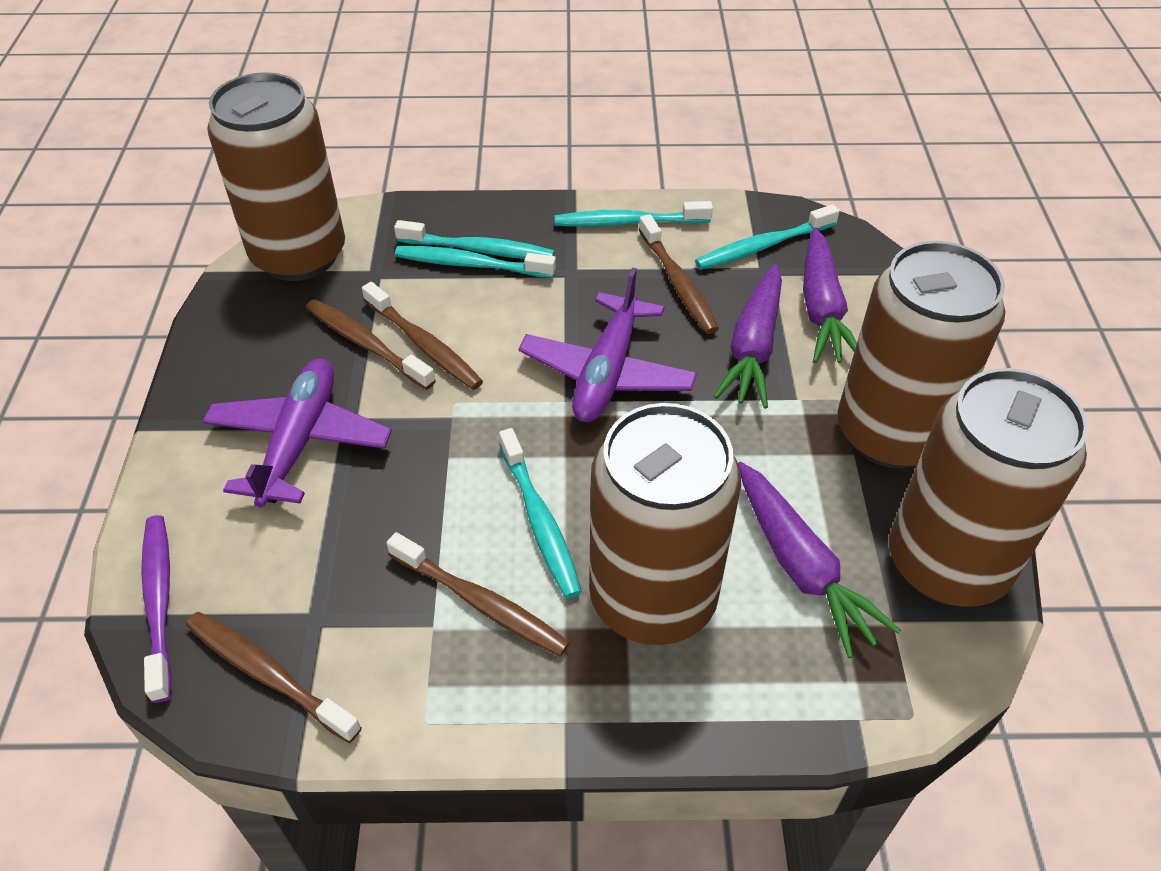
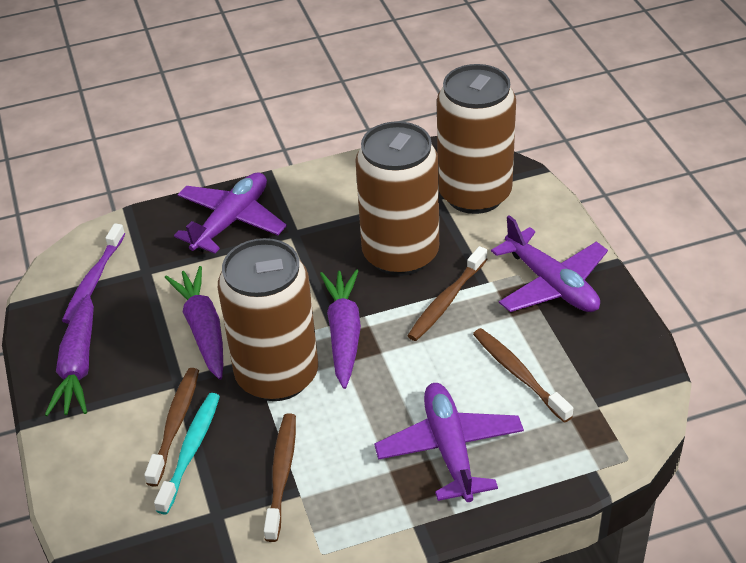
brown can: [207,72,345,281] [589,403,741,645] [838,241,1005,469] [889,368,1088,607] = 4 -> [218,238,318,401] [355,121,439,276] [437,64,516,214] = 3
brown toothbrush: [186,612,362,743] [306,299,436,390] [362,282,483,390] [386,532,570,657] [639,214,719,334] = 5 -> [144,368,199,487] [264,413,296,542] [407,246,487,341] [473,328,573,423] = 4
purple plane: [202,359,392,508] [519,268,697,422] = 2 -> [174,172,287,254] [374,383,524,502] [491,215,608,312] = 3
turquoise toothbrush: [394,220,554,259] [395,246,556,278] [499,428,582,599] [555,201,713,227] [695,205,839,270] = 5 -> [154,393,220,515] = 1

